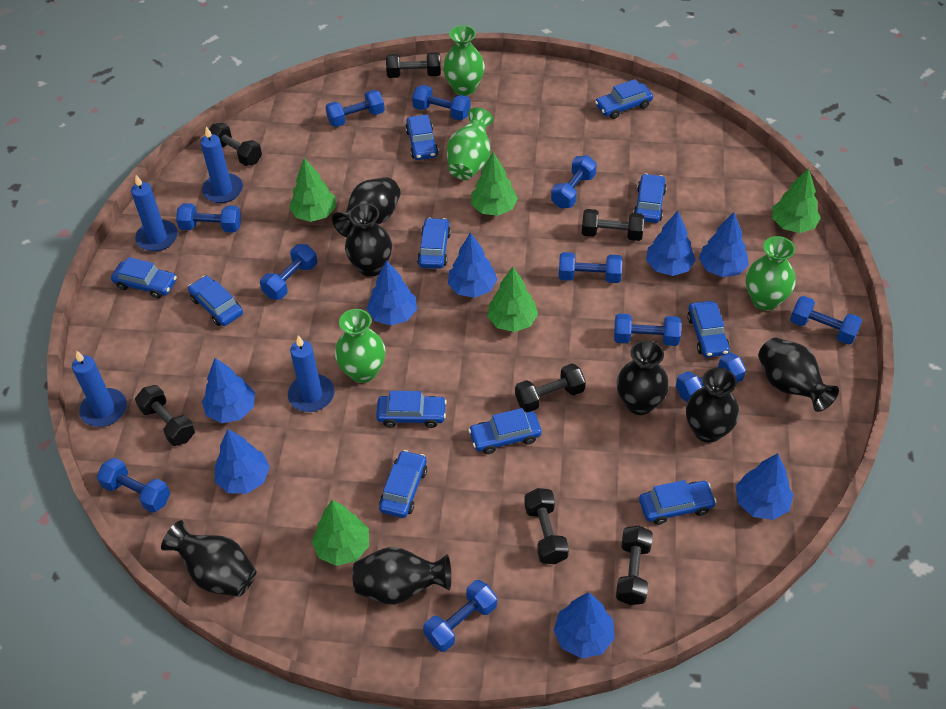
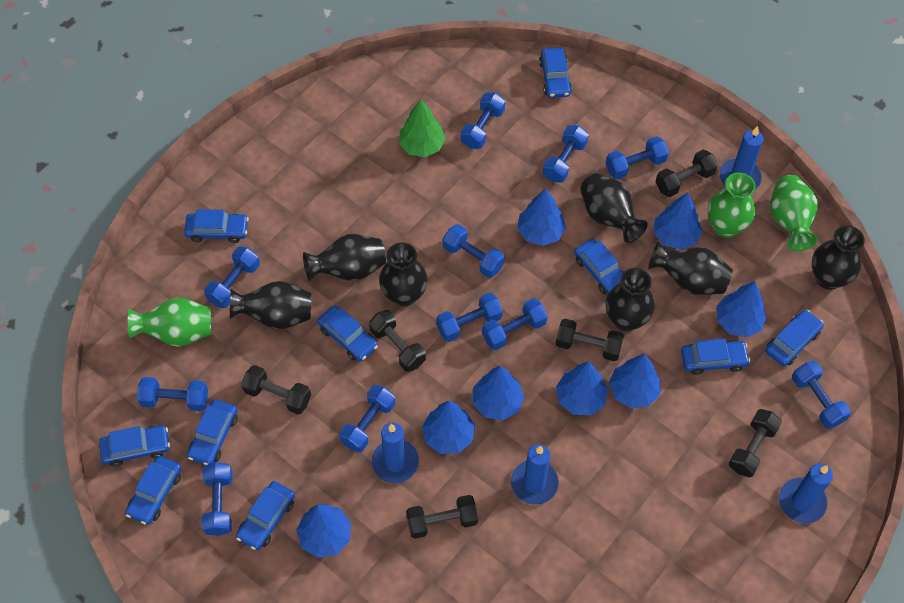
black dumbbell: [135,385,195,446] [209,123,262,166] [386,52,441,78] [515,364,586,412] [524,488,569,564] [582,209,644,241] [616,526,653,605] = 7 -> [241,365,311,414] [369,310,426,372] [406,495,478,539] [556,319,624,361] [655,150,718,197] [729,409,782,478] = 6
blue car: [111,257,177,299] [188,276,243,326] [376,391,447,428] [379,450,427,518] [405,114,439,160] [417,218,451,269] [468,408,542,454] [595,79,653,119] [633,174,667,223] [639,480,717,525] [687,301,730,357] = 11 -> [99,425,170,466] [125,456,182,525] [184,209,249,243] [187,399,238,465] [236,481,295,550] [317,305,378,361] [539,48,572,98] [574,239,624,294] [681,339,750,375] [765,310,824,366] = 10
green tree: [289,158,336,222] [312,500,369,566] [471,152,518,216] [487,267,538,332] [772,168,821,233] = 5 -> [399,99,446,157] = 1
green vase: [335,309,386,383] [443,25,485,96] [447,108,494,180] [746,236,796,311] = 4 -> [128,298,211,347] [708,172,755,238] [770,175,818,251] = 3

